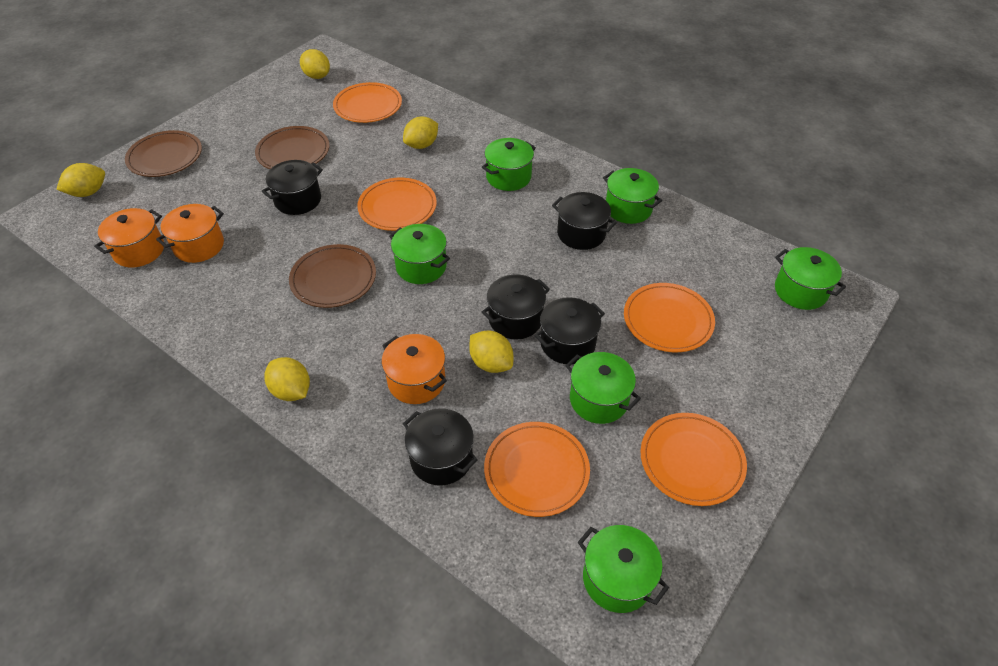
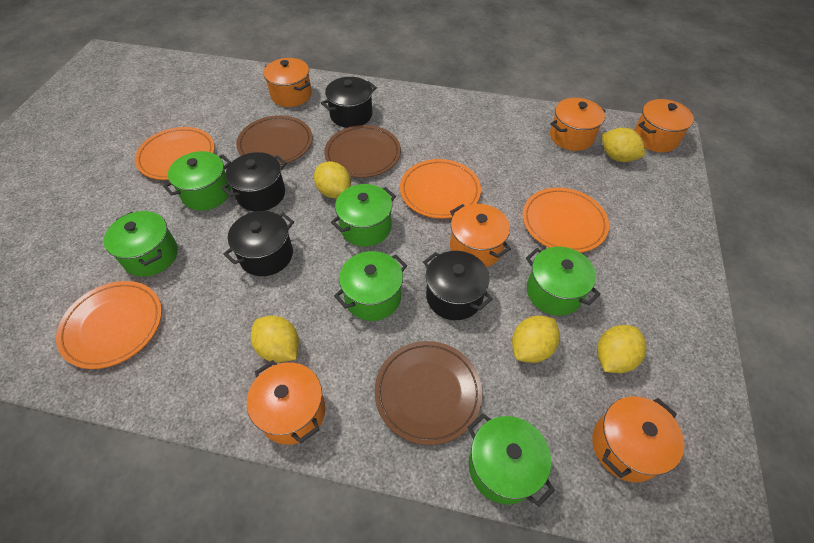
black pot: [261,160,323,215] [403,408,478,486] [482,274,550,339] [535,297,605,364] [552,192,616,250] = 5 -> [221,152,287,212] [223,211,294,276] [321,77,377,128] [423,251,493,320] = 4
orange plate: [333,82,402,123] [357,178,437,231] [484,422,590,517] [624,283,715,352] [641,413,747,506] = 5 -> [56,281,162,369] [135,127,215,180] [400,159,481,219] [523,188,609,253] = 4
orange pot: [94,208,164,268] [156,204,224,263] [382,334,447,404] = 3 -> [247,360,325,445] [263,58,312,107] [450,204,511,267] [550,98,606,151] [592,396,684,482] [634,99,694,152] = 6

